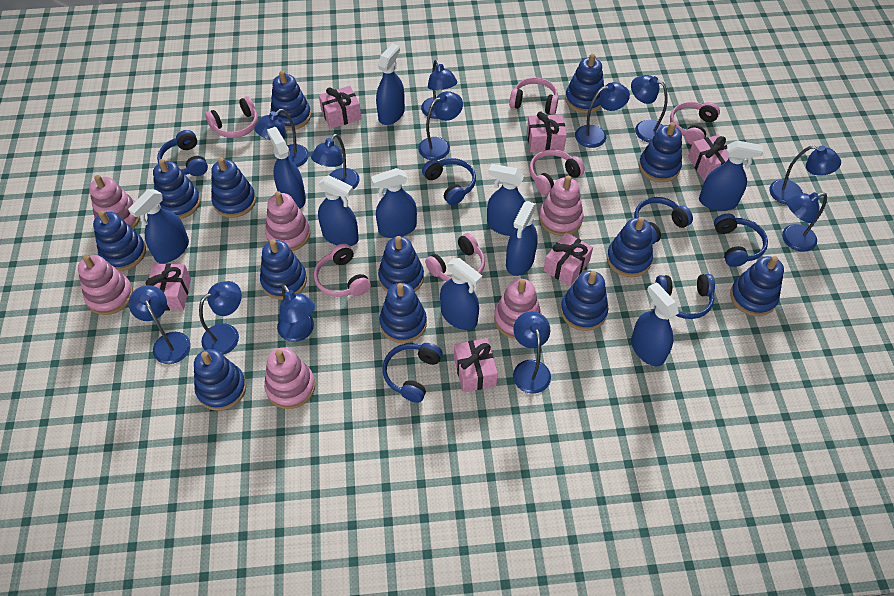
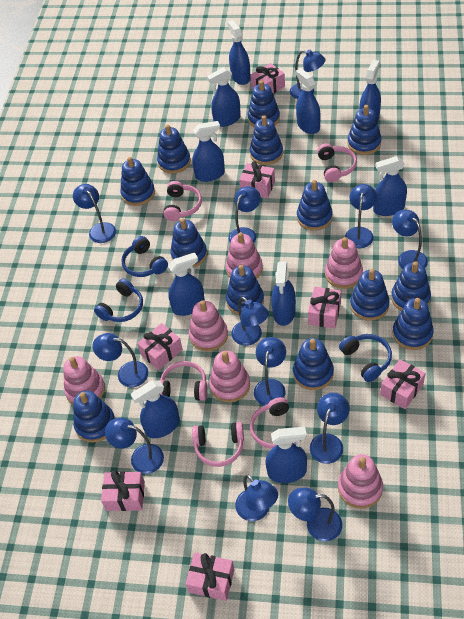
blue headphones: [157,130,208,176] [382,343,443,403] [422,158,476,205] [634,197,693,244] [655,274,715,319] [714,214,768,267] = 6 -> [94,278,143,322] [121,236,168,277] [339,334,392,382] = 3
pink gift: [145,263,191,310] [319,86,362,129] [454,338,498,393] [527,111,567,152] [543,232,593,286] [688,135,729,181] = 6 -> [101,470,145,511] [137,323,183,370] [186,552,235,601] [239,161,275,198] [250,63,285,94] [308,287,341,329] [380,359,426,409] = 7
pink headphones: [205,96,258,138] [314,243,371,297] [425,233,485,281] [509,77,559,115] [529,149,585,195] [670,102,720,145] = 6 -> [159,361,207,401] [164,181,202,221] [192,422,244,467] [250,397,297,449] [317,143,357,182] = 5

